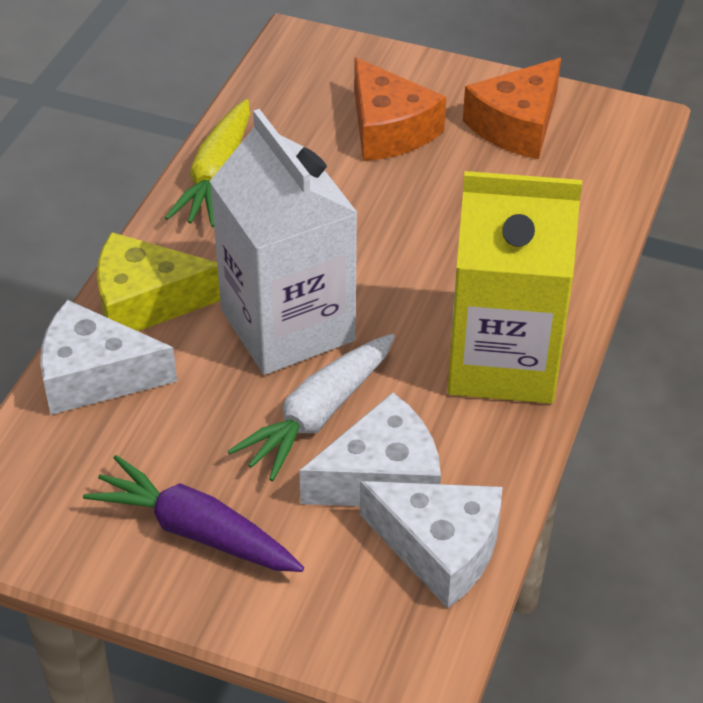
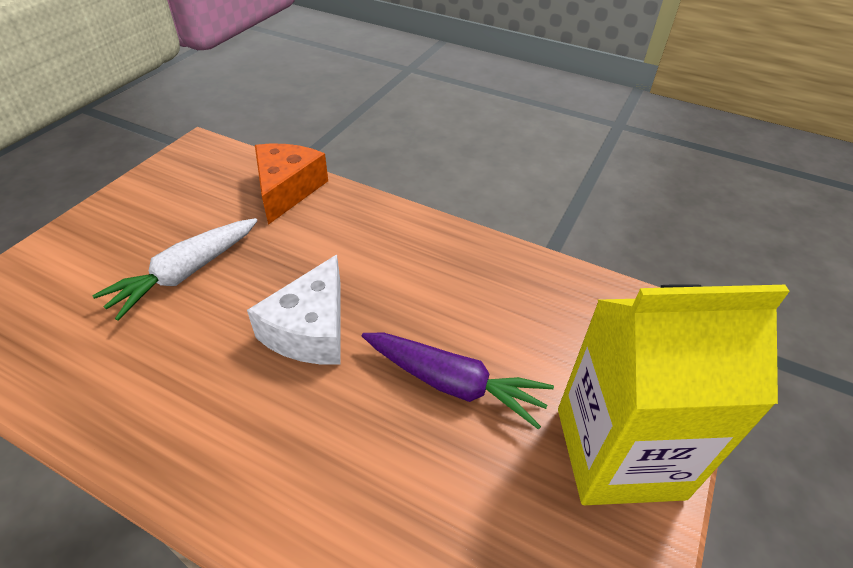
orange cheese: [354,57,446,161] [463,58,561,159] = 2 -> [255,144,328,225] = 1
white carton: [210,109,358,375] = 1 -> none = 0
white cheese: [40,300,177,415] [299,392,441,506] [360,481,503,608] = 3 -> [247,255,341,365] = 1
yellow carrot: [165,99,250,227] = 1 -> none = 0
yellow cheese: [97,232,220,331] = 1 -> none = 0

